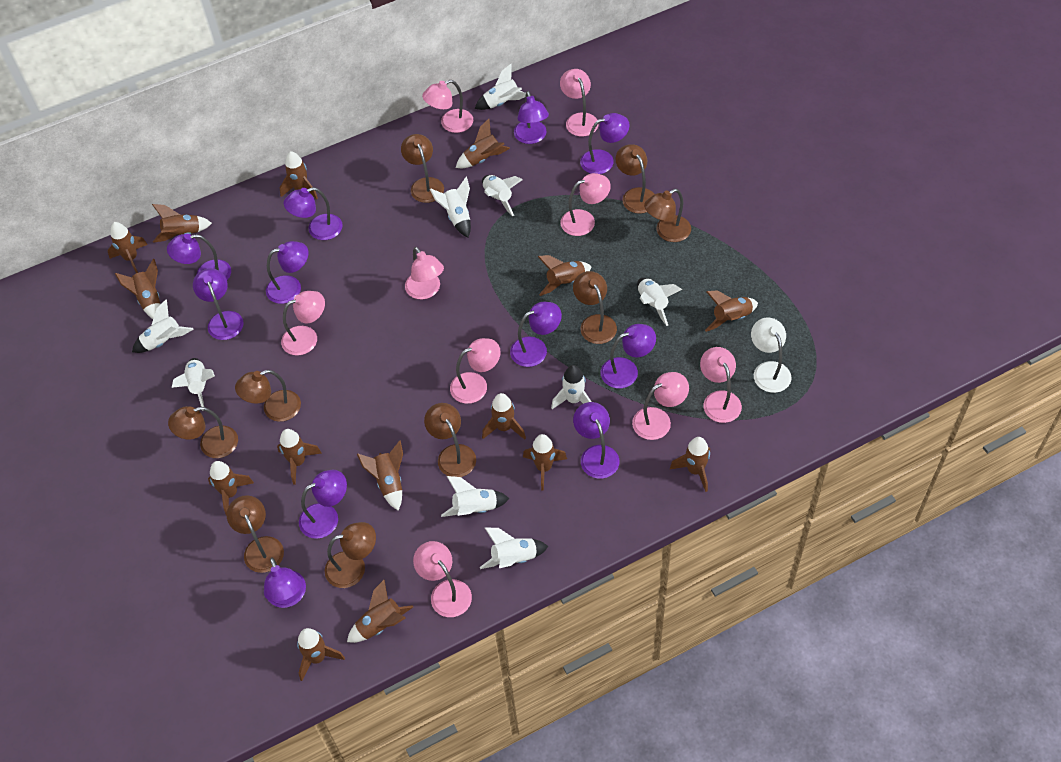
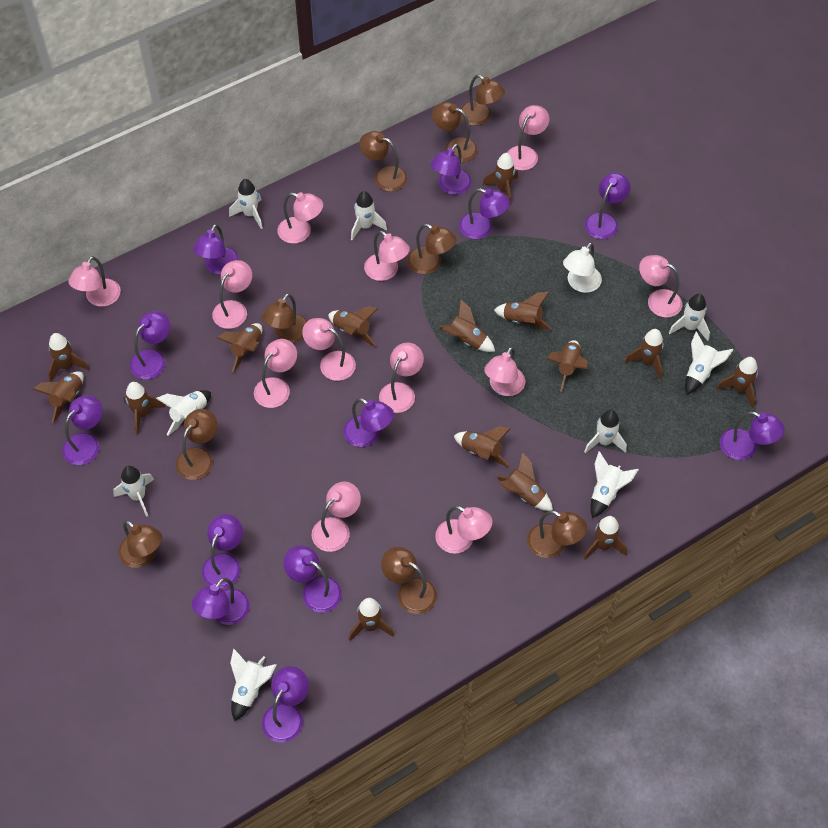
pink lamp: [281,291,325,356] [405,247,444,299] [413,541,472,617] [422,80,473,133] [450,338,501,404] [560,69,599,137] [561,173,611,236] [632,372,689,440] [700,347,742,423] = 9 -> [68,256,121,307] [212,260,252,329] [254,339,297,408] [277,192,323,244] [302,318,356,381] [312,482,361,552] [364,230,410,281] [379,343,424,413] [435,506,493,554] [484,347,525,396] [507,105,549,170] [639,255,682,318] = 12
purple lamp: [167,234,231,280] [193,268,243,340] [264,557,306,608] [266,241,308,304] [284,187,343,240] [299,470,347,539] [510,302,562,367] [514,91,549,144] [573,402,619,479] [580,113,630,174] [601,324,656,388] = 11 -> [62,395,102,465] [130,311,170,379] [192,578,250,625] [193,224,239,275] [202,514,243,589] [262,666,309,743] [283,545,342,613] [343,398,394,447] [430,144,471,195] [459,188,510,239] [584,172,631,239] [720,411,785,460] = 12

